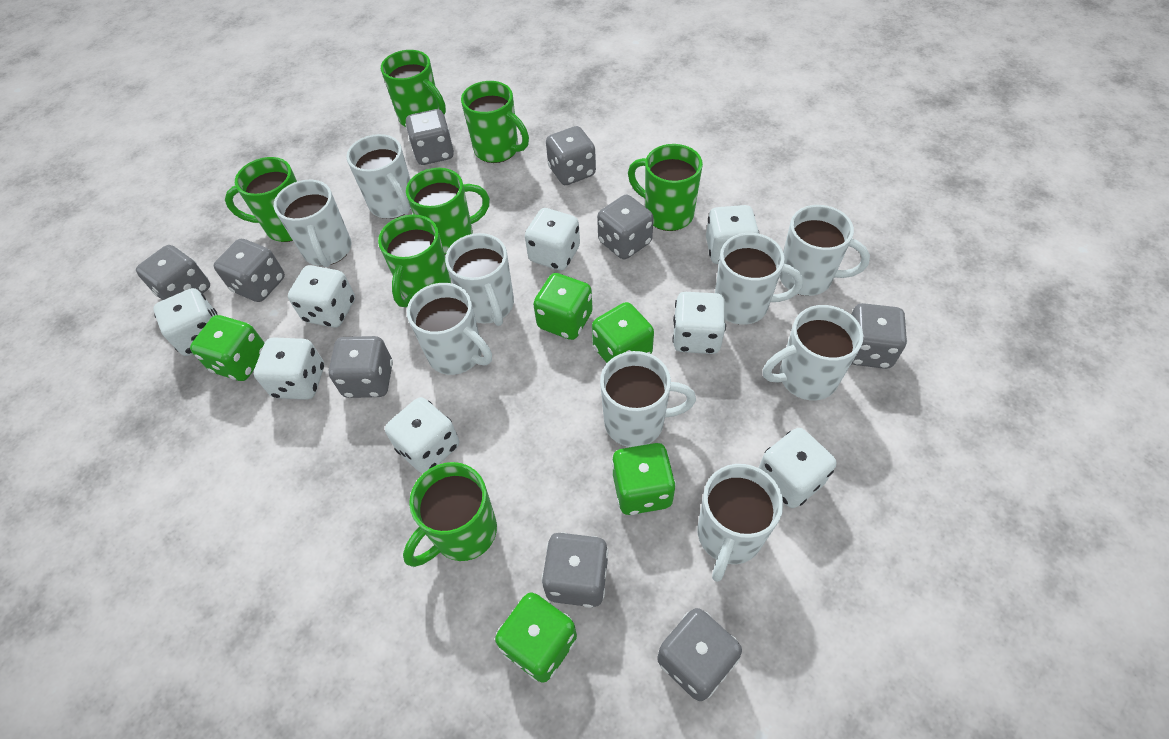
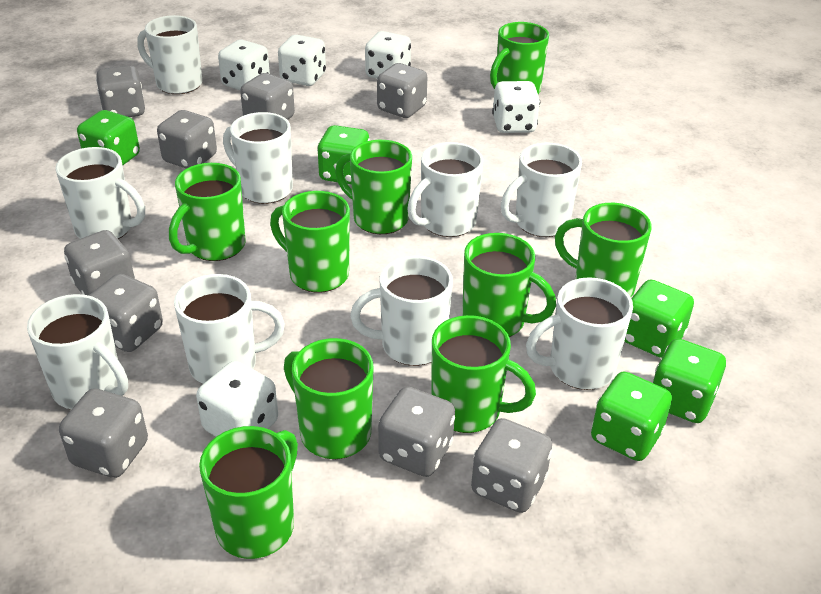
green mug: [225,157,297,242] [378,215,451,307] [381,50,446,127] [403,462,497,567] [406,168,490,254] [461,81,529,163] [628,144,703,231] = 7 -> [169,163,246,261] [199,426,298,559] [270,191,350,293] [284,338,373,459] [335,140,412,234] [432,315,536,433] [462,233,556,337] [490,22,549,94] [555,203,652,297] = 9
white dice: [153,288,217,356] [254,337,324,400] [288,265,355,328] [385,397,459,473] [525,208,580,271] [672,292,726,354] [706,205,759,264] [759,428,836,508] = 8 -> [196,361,278,437] [218,40,270,90] [278,35,326,86] [365,31,411,79] [492,81,540,133] = 5

